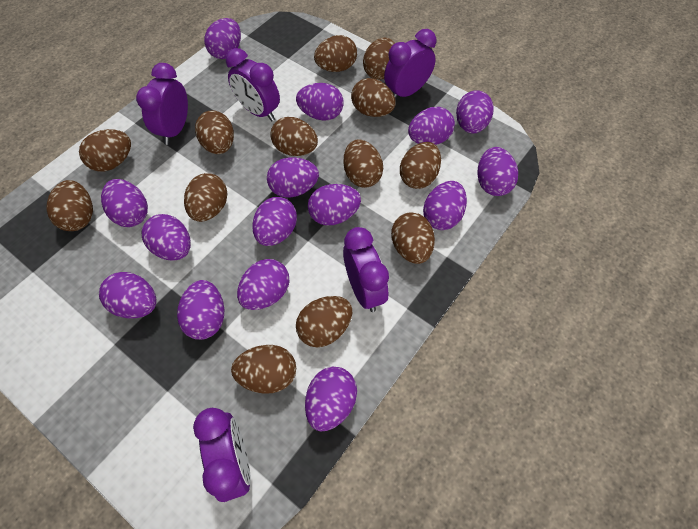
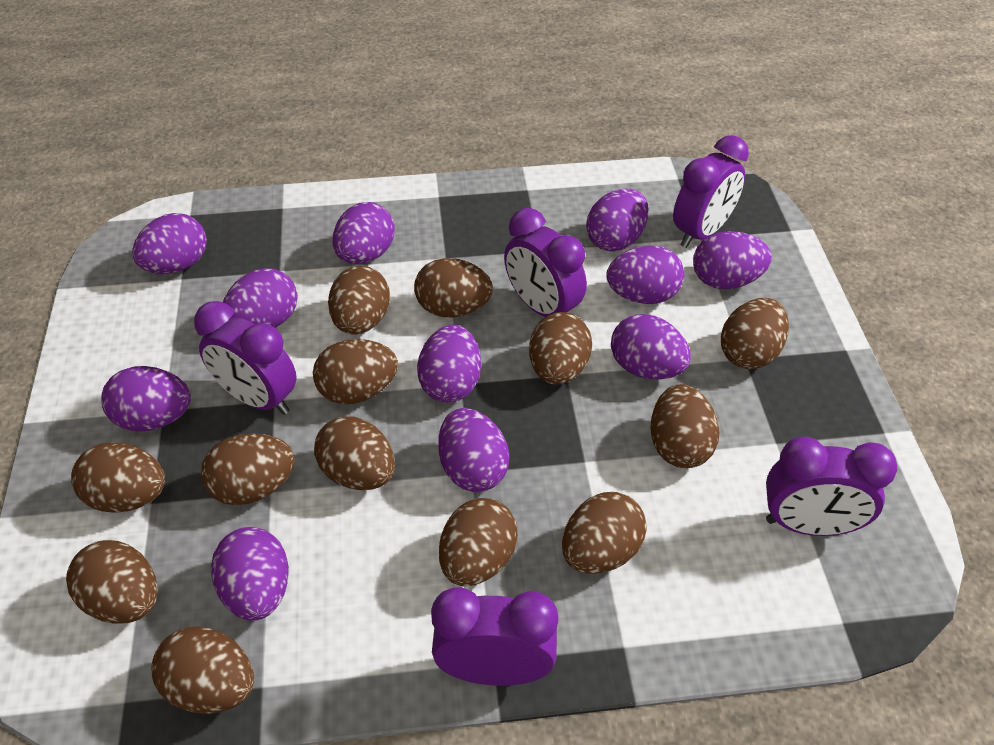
purple egg: [99,272,157,319] [101,179,148,227] [142,214,191,261] [177,280,224,340] [204,18,241,59] [237,259,289,310] [252,197,297,246] [267,157,319,198] [296,83,344,121] [305,367,357,431] [308,184,361,226] [408,107,455,145] [423,181,467,230] [456,90,494,134] [477,147,518,196] = 15 -> [101,366,191,431] [132,213,207,274] [211,527,289,621] [223,268,298,327] [333,202,395,264] [417,324,481,403] [438,408,510,492] [586,188,648,252] [606,246,684,304] [611,314,691,379] [693,231,772,289] = 11

